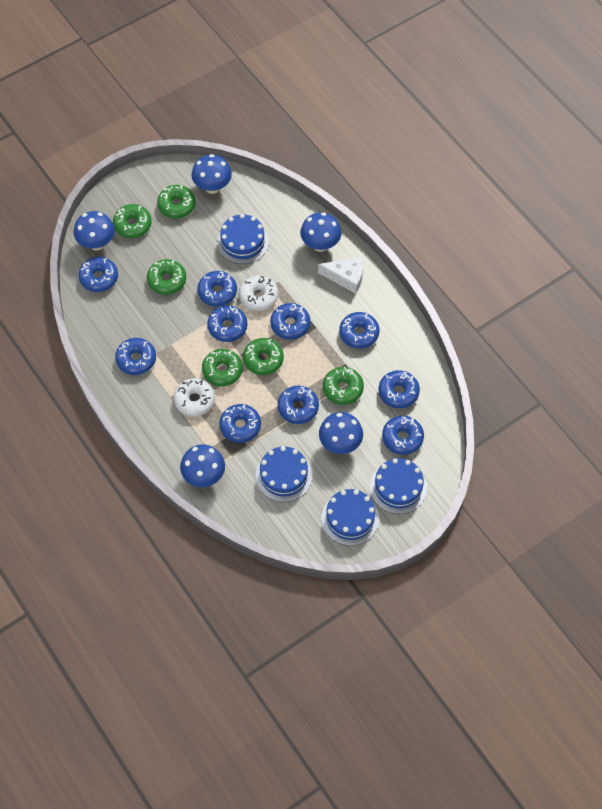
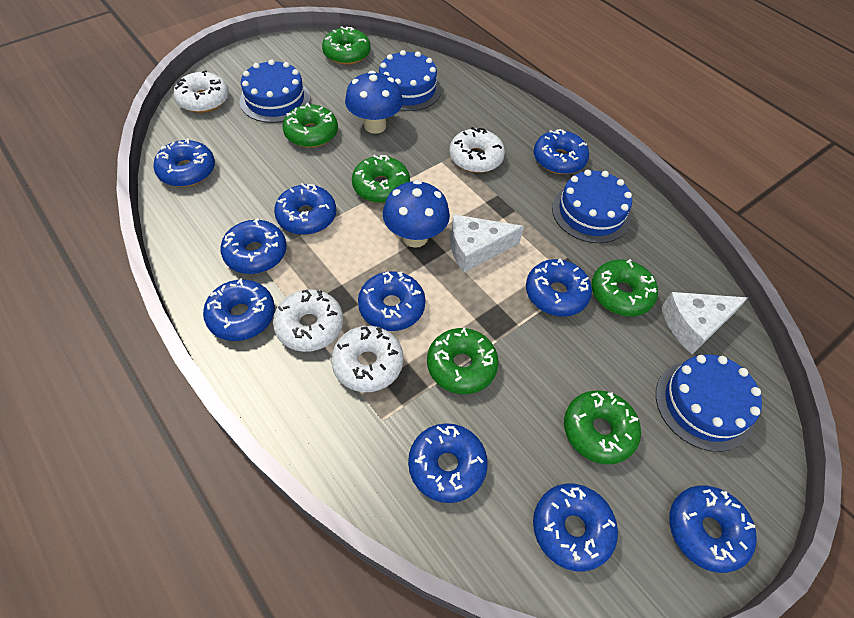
blue mushroom: [74,211,115,250] [180,444,225,487] [192,154,232,194] [300,212,342,252] [319,412,363,454] = 5 -> [345,71,403,134] [383,180,450,248] = 2
white cheese: [318,257,363,294] = 1 -> [450,214,524,273] [661,292,748,354] = 2
white donut: [174,378,215,416] [239,275,278,311] = 2 -> [173,70,229,113] [273,289,343,352] [331,326,403,392] [449,127,505,173] = 4

